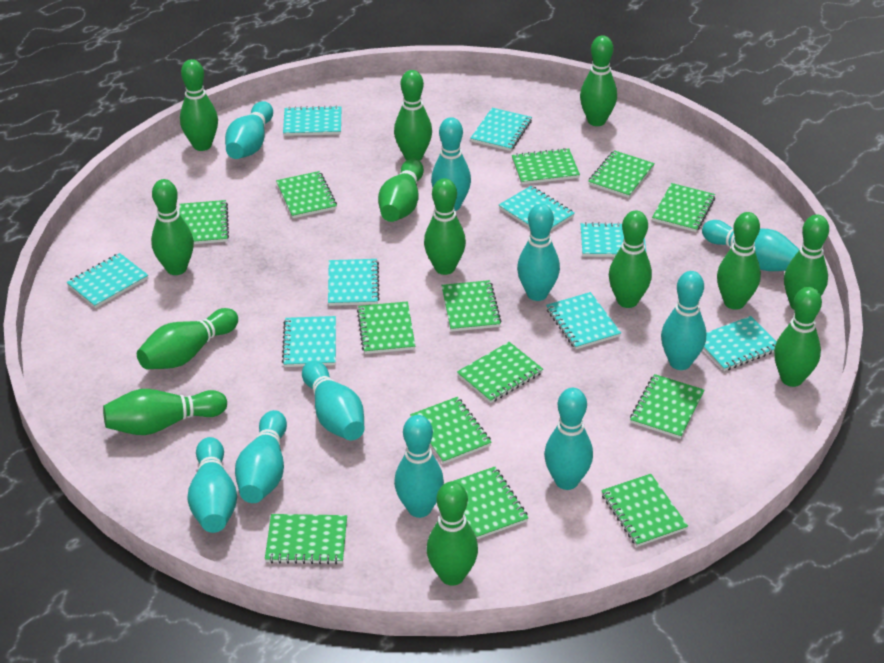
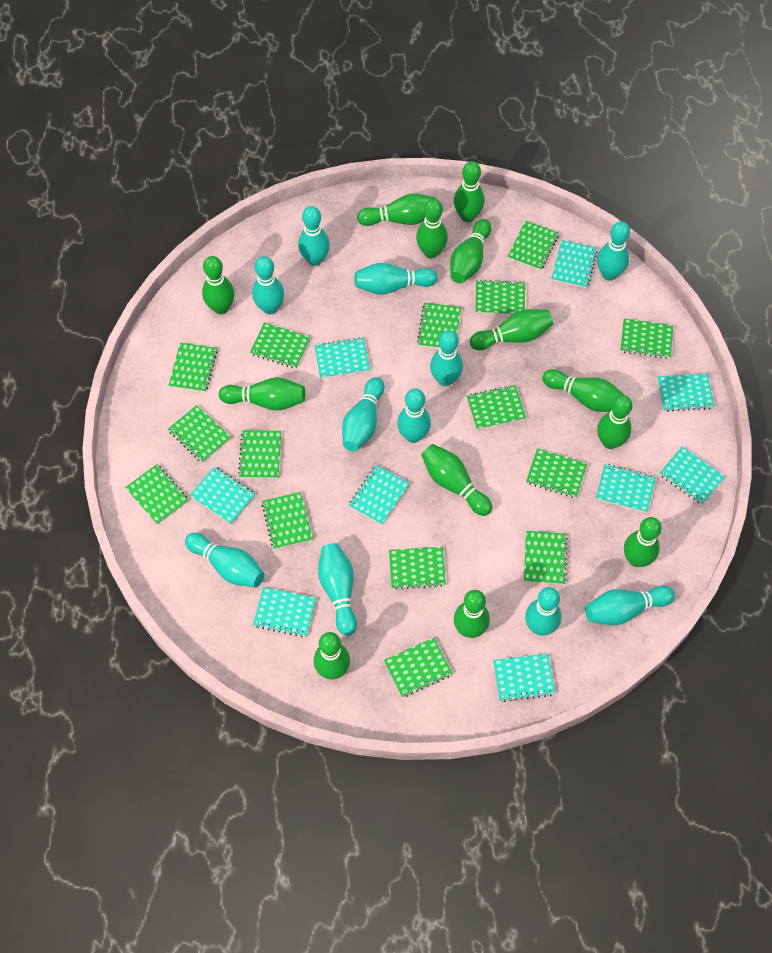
green notebook: [180,200,229,244] [265,514,347,564] [276,171,337,218] [357,301,415,354] [410,397,492,464] [441,280,501,332] [454,467,528,539] [457,342,543,403] [512,148,580,184] [588,150,655,198] [601,474,688,547] [630,374,704,439] [652,183,715,232] = 13 -> [125,464,188,525] [168,343,217,392] [168,405,231,463] [238,430,281,479] [250,322,310,369] [262,492,313,549] [384,638,453,698] [389,547,446,590] [417,303,461,348] [467,385,526,430] [476,280,525,315] [507,221,559,271] [524,531,568,585] [526,448,587,498] [620,319,673,359] = 15
turquoise bowling pin: [187,437,237,533] [225,101,273,159] [235,410,287,503] [302,361,365,441] [394,415,444,518] [431,117,471,211] [517,204,560,301] [544,388,593,490] [661,271,706,370] [702,220,800,271] = 10 -> [185,533,264,587] [252,256,284,315] [298,206,330,266] [318,543,357,636] [342,377,384,451] [354,263,438,295] [397,389,431,443] [430,330,463,386] [525,587,562,635] [585,586,675,625] [597,221,630,281] = 11

